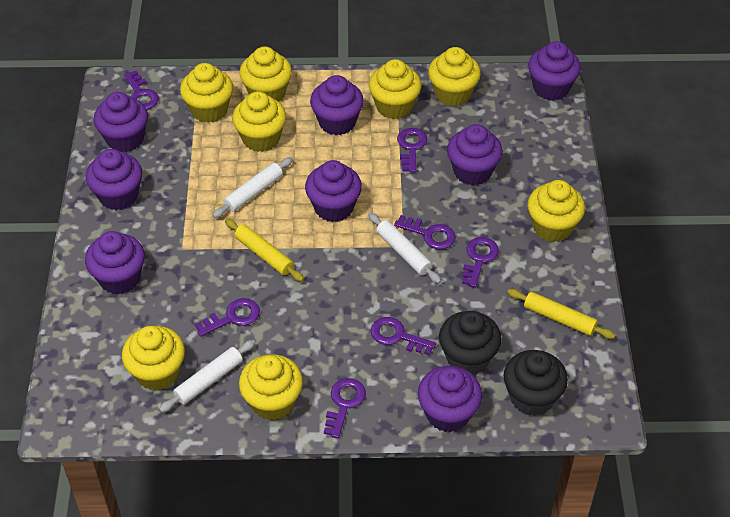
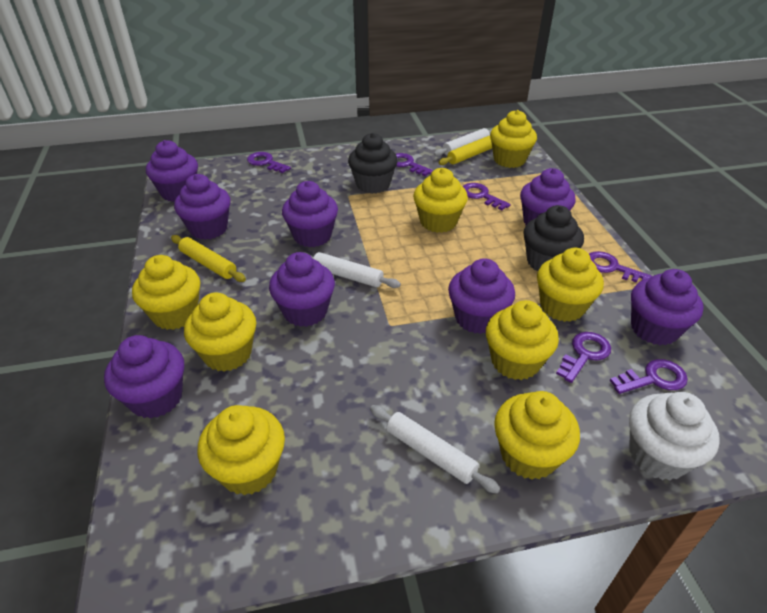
purple key: [124,71,159,110] [195,298,260,337] [324,378,366,438] [370,317,436,355] [394,215,456,249] [397,128,427,173] [462,237,499,288] = 7 -> [247,152,291,173] [396,153,433,176] [462,183,511,210] [556,332,611,383] [589,251,652,283] [610,359,688,394] = 6
white cupcake: none = 0 -> [629,392,720,480] = 1

